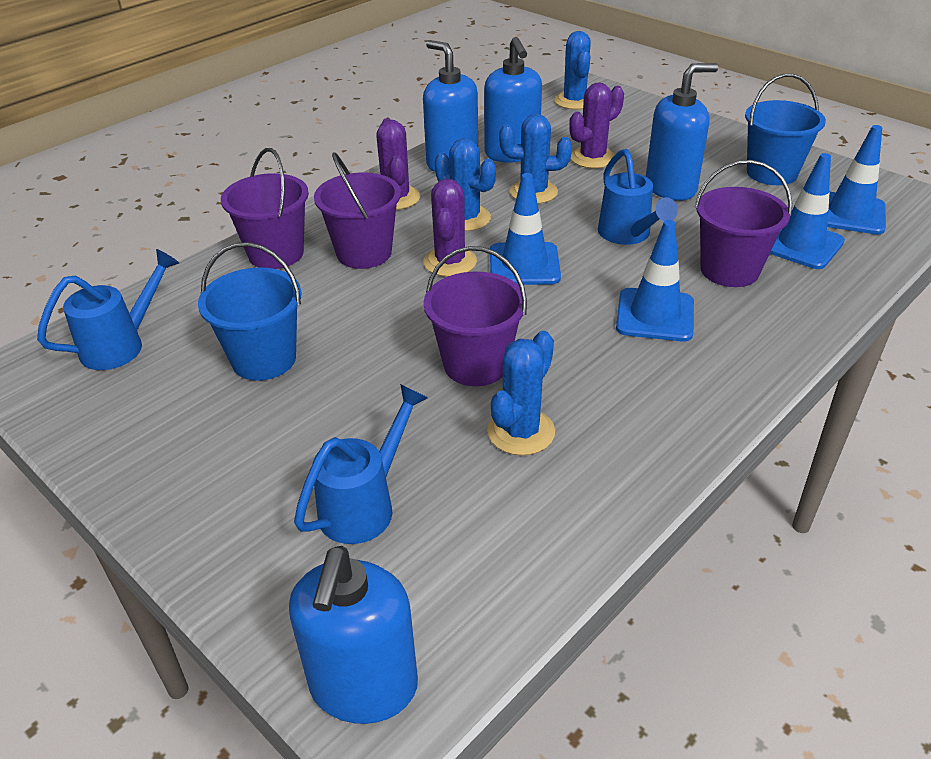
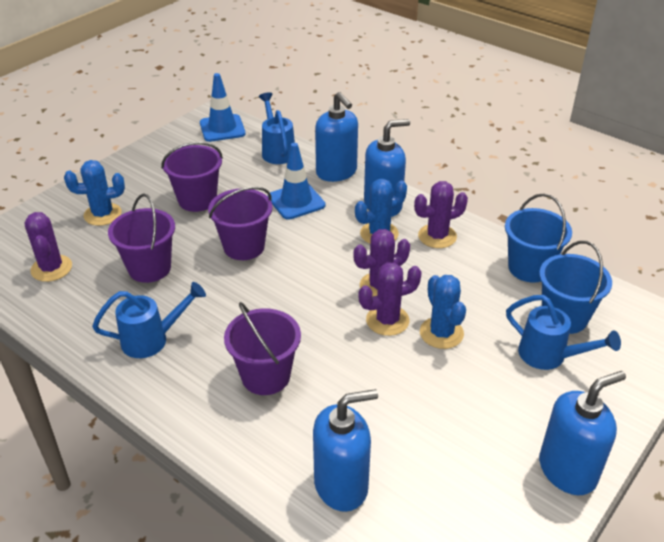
blue cactus: [435,138,496,231] [487,331,555,456] [499,114,572,204] [554,31,591,110] = 4 -> [64,160,125,226] [355,179,407,244] [420,275,466,349] = 3
blue traffic cone: [490,173,561,285] [616,220,694,342] [770,153,845,269] [827,125,886,235] = 4 -> [200,73,246,142] [268,143,326,220] = 2
purple cactus: [376,118,420,210] [423,179,477,277] [569,82,624,168] = 3 -> [25,212,72,282] [353,229,410,297] [358,262,422,336] [414,181,468,248] = 4

